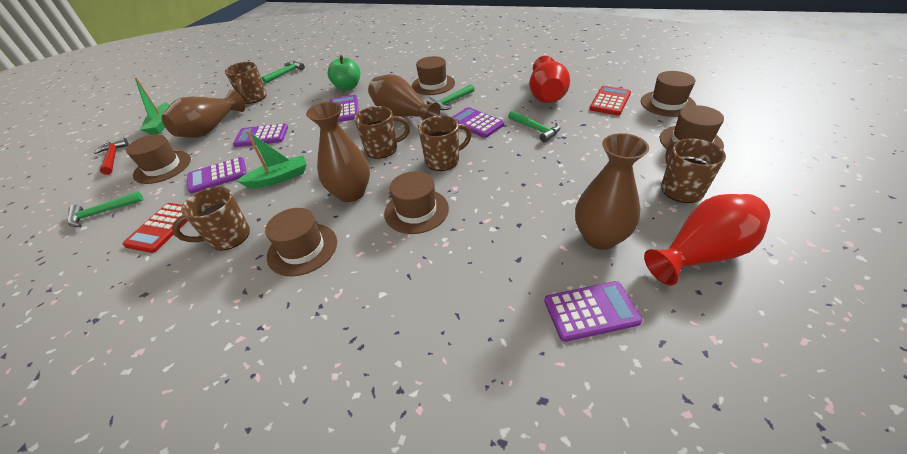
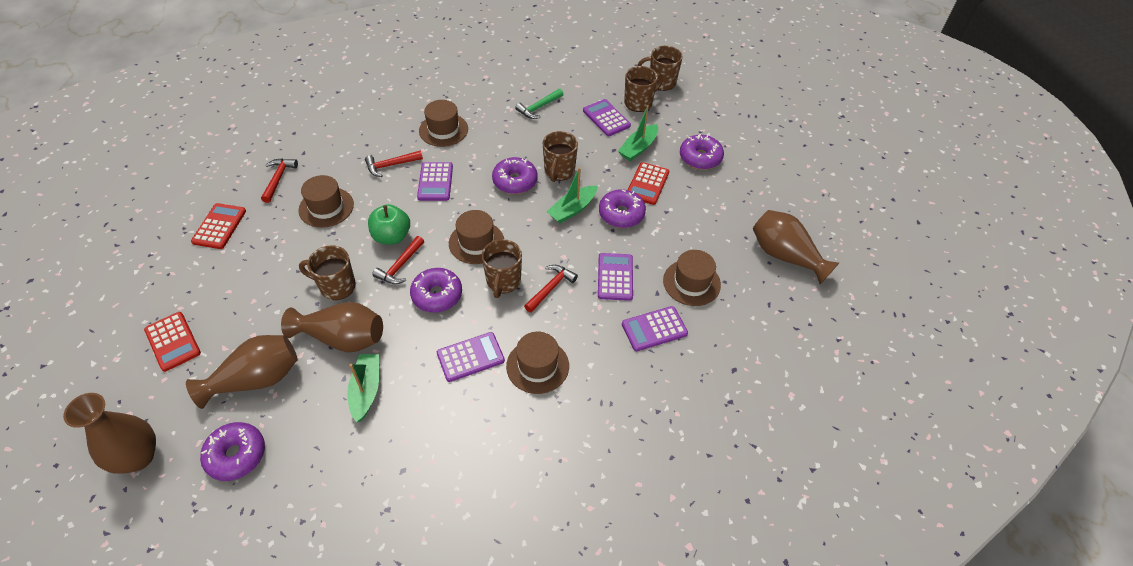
brown hat: [126,134,191,184] [265,208,337,276] [384,171,449,234] [412,56,455,95] [641,71,696,117] [660,105,724,149] = 6 -> [298,175,354,228] [419,100,468,147] [449,210,504,264] [506,332,569,394] [663,250,721,306] = 5
green boat: [134,78,170,135] [237,130,307,188] = 2 -> [347,354,379,423] [546,167,597,223] [618,105,658,161] = 3
green hammer: [68,191,143,227] [262,61,305,84] [427,84,475,110] [508,110,560,142] = 4 -> [515,89,564,119] = 1
purple donut: none = 0 -> [200,422,265,481] [410,268,462,313] [492,157,538,194] [599,189,646,228] [680,134,724,170] = 5
red calculator: [123,203,188,253] [589,86,631,116] = 2 -> [144,312,201,372] [191,203,246,249] [628,162,669,205] = 3
red hammer: [94,138,129,175] = 1 -> [261,159,298,203] [365,151,423,177] [372,236,424,284] [524,265,578,313] = 4
red vase: [529,56,570,103] [644,194,770,285] = 2 -> none = 0

